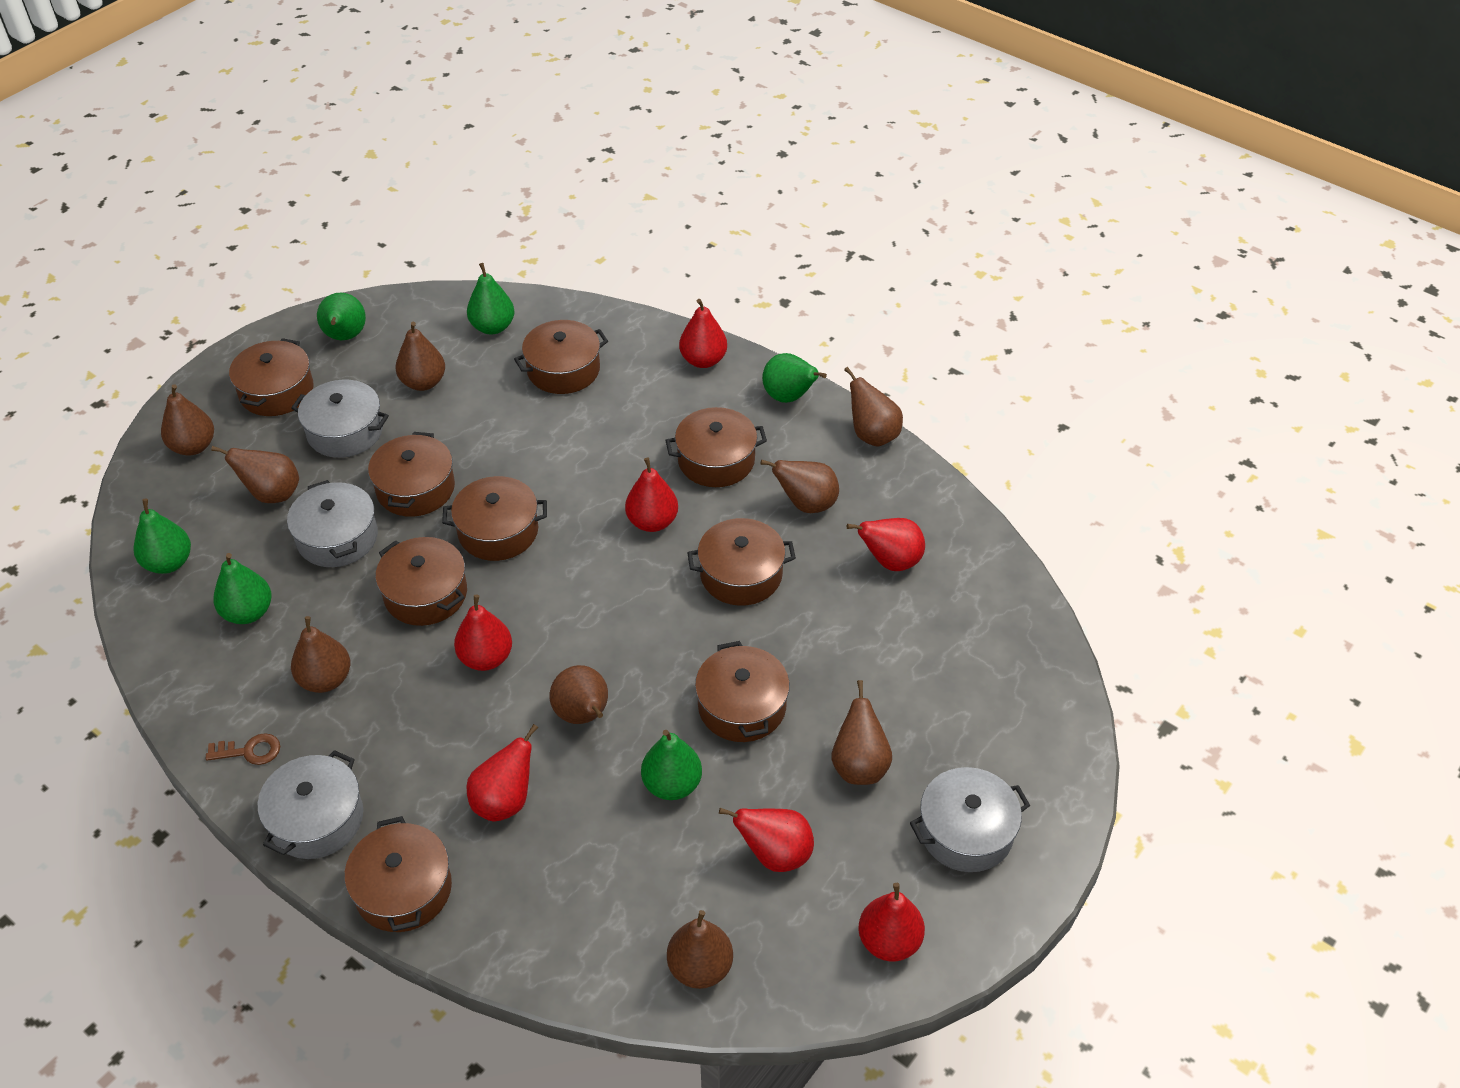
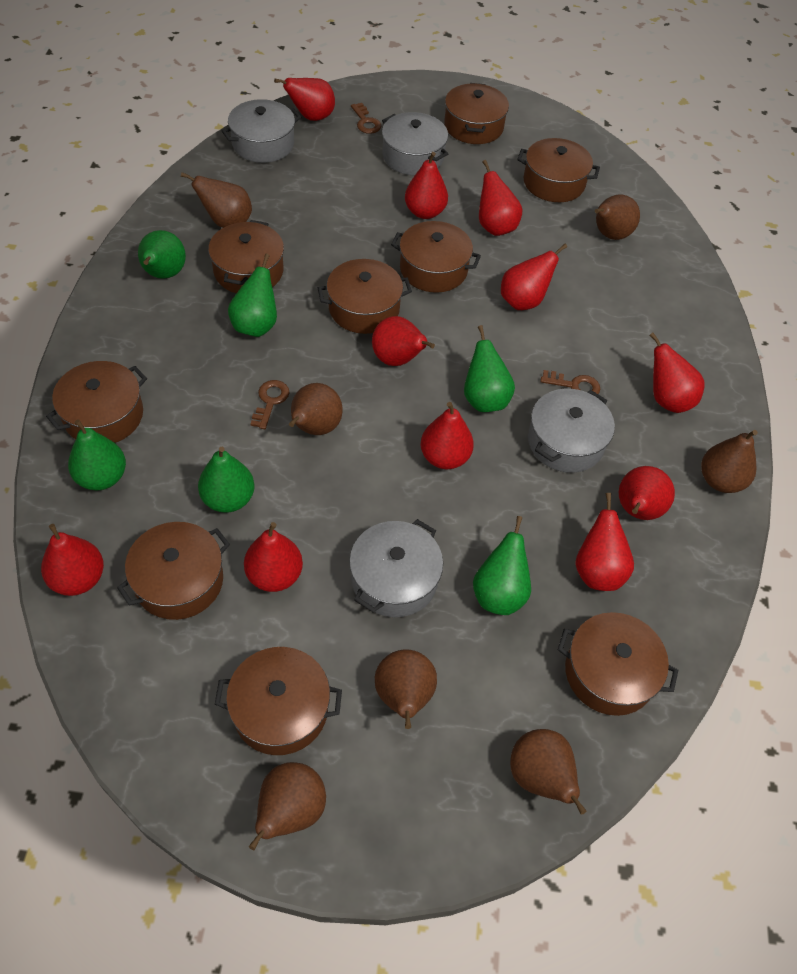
brown key: [206,733,280,765] = 1 -> [250,380,289,429] [351,103,381,134] [540,370,600,394] = 3
brown pear: [161,384,214,456] [211,446,299,503] [291,616,350,693] [396,322,445,391] [550,665,608,724] [667,910,733,989] [760,460,839,513] [831,680,892,785] [844,367,903,447] = 9 -> [181,172,252,228] [249,762,326,850] [289,383,343,435] [375,649,437,729] [510,729,587,815] [595,194,640,240] [701,430,758,493] = 7
red pear: [454,595,512,671] [467,724,538,822] [625,458,678,532] [679,299,727,368] [719,808,814,872] [847,518,925,571] [858,883,925,961] = 7 -> [41,524,104,596] [244,522,303,592] [274,78,335,121] [372,316,435,366] [405,152,448,219] [421,402,474,469] [479,160,523,236] [501,244,567,310] [575,493,634,591] [619,466,675,520] [649,332,705,413] = 11

